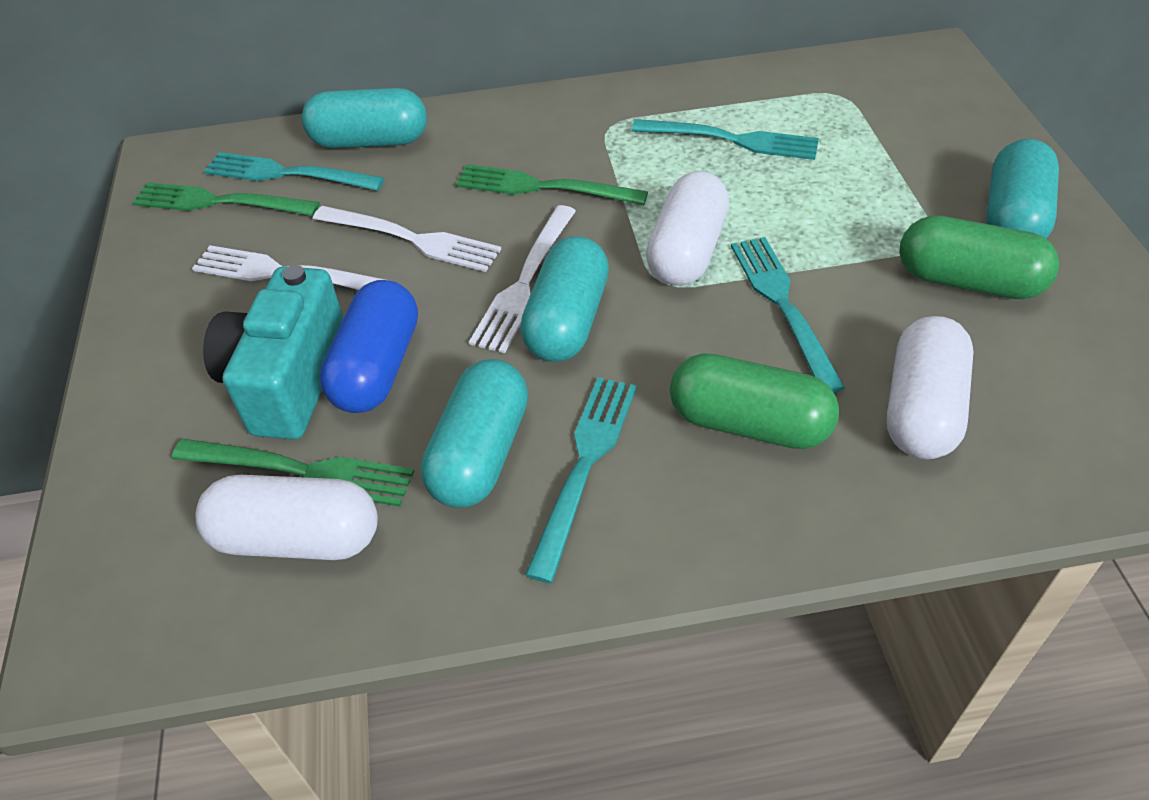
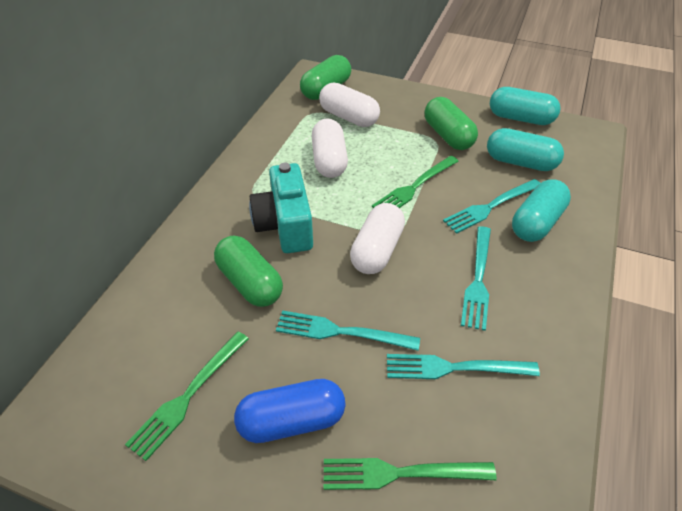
green capsule: [670,353,839,449] [899,216,1059,299] = 2 -> [214,236,283,307] [300,55,351,100] [424,97,478,150] = 3
turquoise capsule: [302,88,427,148] [421,359,528,508] [520,236,609,362] [986,139,1059,239] = 4 -> [487,128,564,171] [490,87,561,125] [512,179,571,242] = 3
white fork: [192,245,390,290] [313,206,501,272] [469,205,576,353] = 3 -> none = 0

